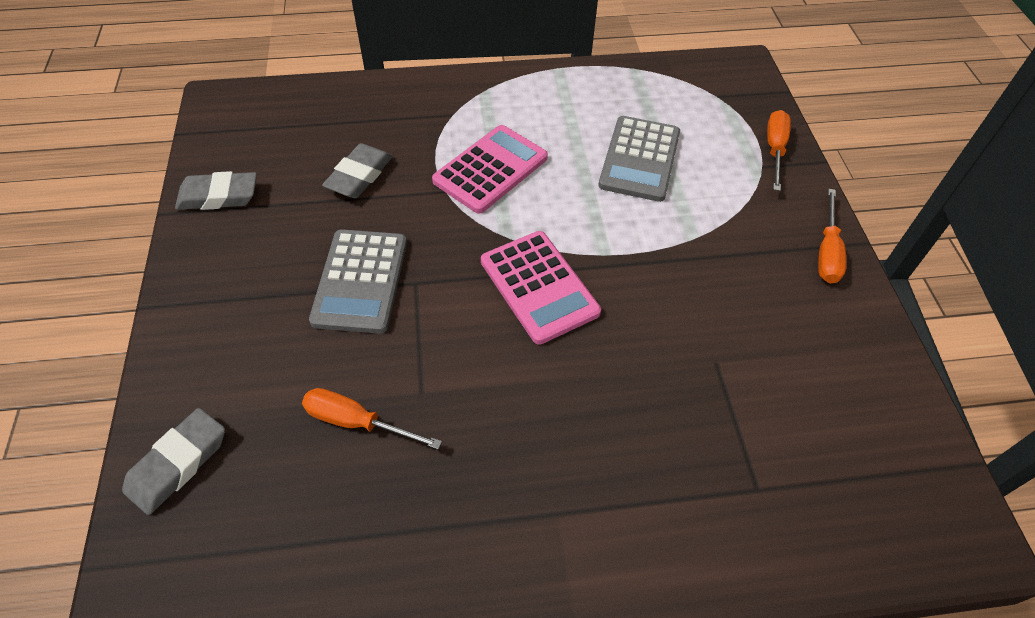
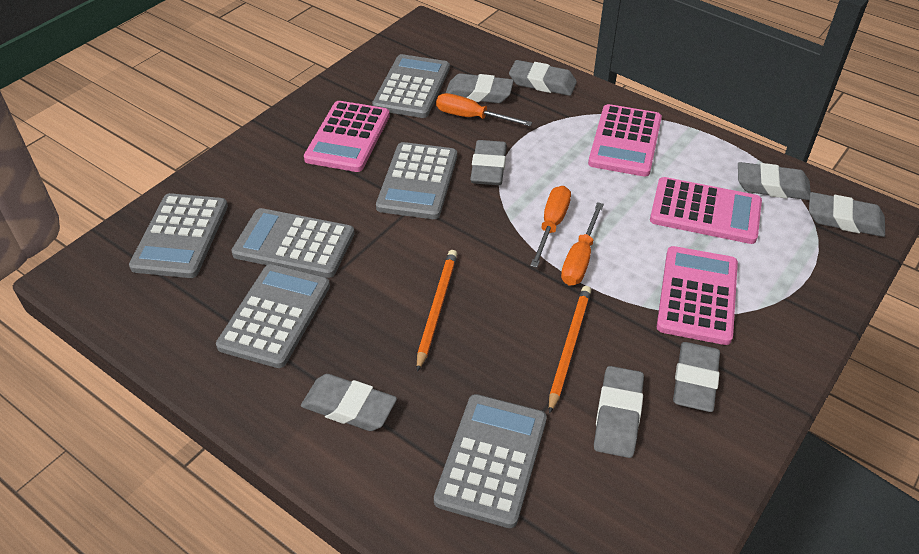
grey calculator: [309,229,407,334] [598,116,680,202] = 2 -> [129,193,228,278] [216,264,330,368] [231,208,355,278] [372,54,450,118] [376,142,457,219] [434,394,547,528] = 6
grey eraser: [122,408,225,515] [175,171,257,210] [322,143,393,198] = 3 -> [301,374,397,431] [446,73,514,103] [470,140,507,185] [509,60,577,96] [594,366,644,458] [673,342,720,412] [738,162,811,200] [809,192,885,237] = 8
orange pencil: none = 0 -> [417,250,457,372] [549,286,591,414] = 2
pink calculator: [432,125,548,214] [481,231,601,345] = 2 -> [304,101,390,172] [588,104,662,177] [650,177,762,244] [657,246,738,345] = 4

